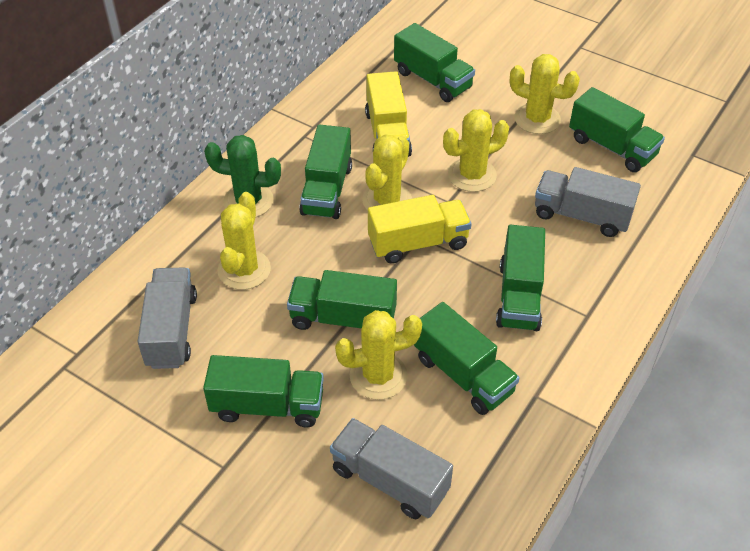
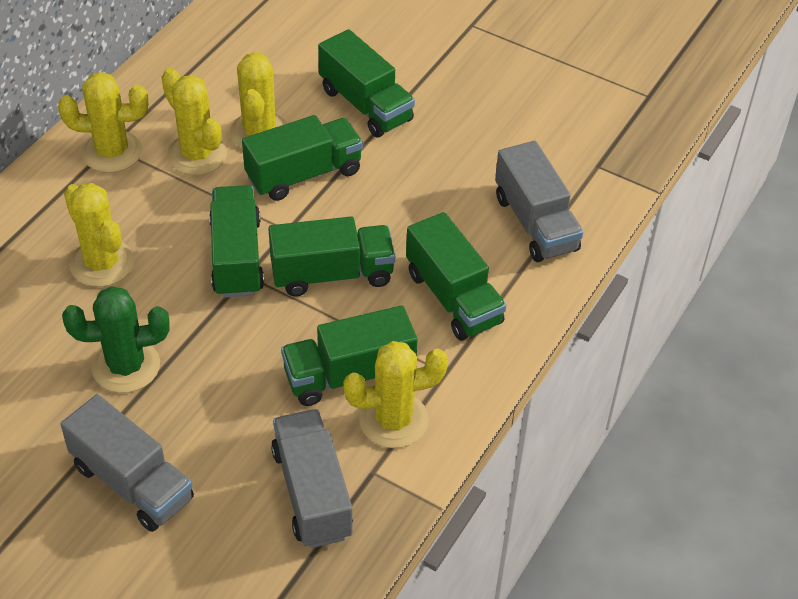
green truck: [203,355,324,427] [287,270,397,330] [299,124,352,219] [394,23,475,102] [414,302,519,415] [496,225,545,331] [569,87,665,172] = 7 -> [209,185,264,298] [242,115,363,201] [268,217,395,296] [281,305,418,406] [318,29,415,137] [406,212,506,341] = 6
yellow truck: [365,71,412,157] [368,195,472,264] = 2 -> none = 0

